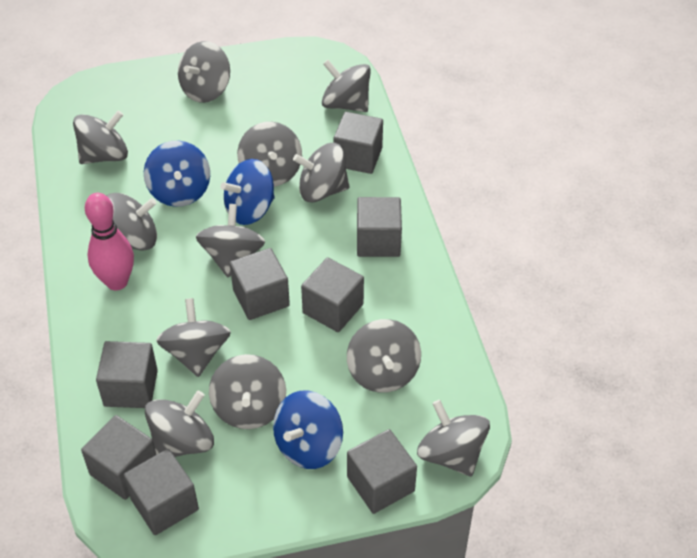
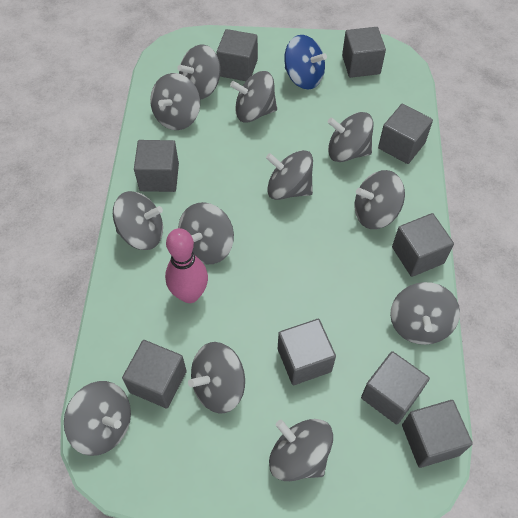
blue spinning top: [144,141,210,207] [221,159,275,225] [273,390,343,469] = 3 -> [284,35,327,89] = 1
grey cube: [81,415,156,500] [96,341,158,408] [124,449,199,535] [230,248,290,320] [301,258,364,332] [334,112,383,174] [347,429,417,514] [357,197,402,257] = 8 -> [122,340,187,409] [134,140,179,192] [217,29,258,81] [278,319,336,385] [342,27,386,78] [361,351,430,425] [378,104,433,164] [392,213,454,277] [402,400,473,468] = 9

